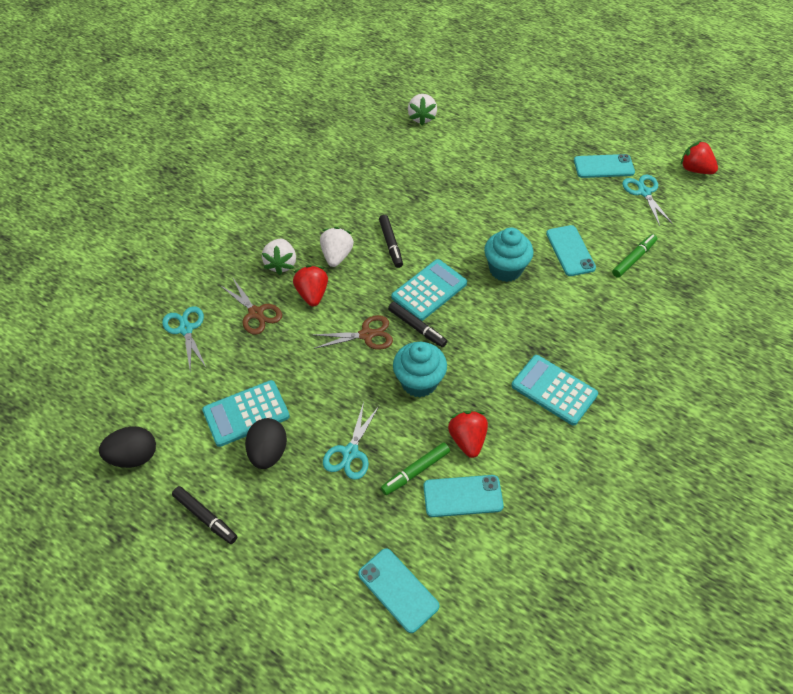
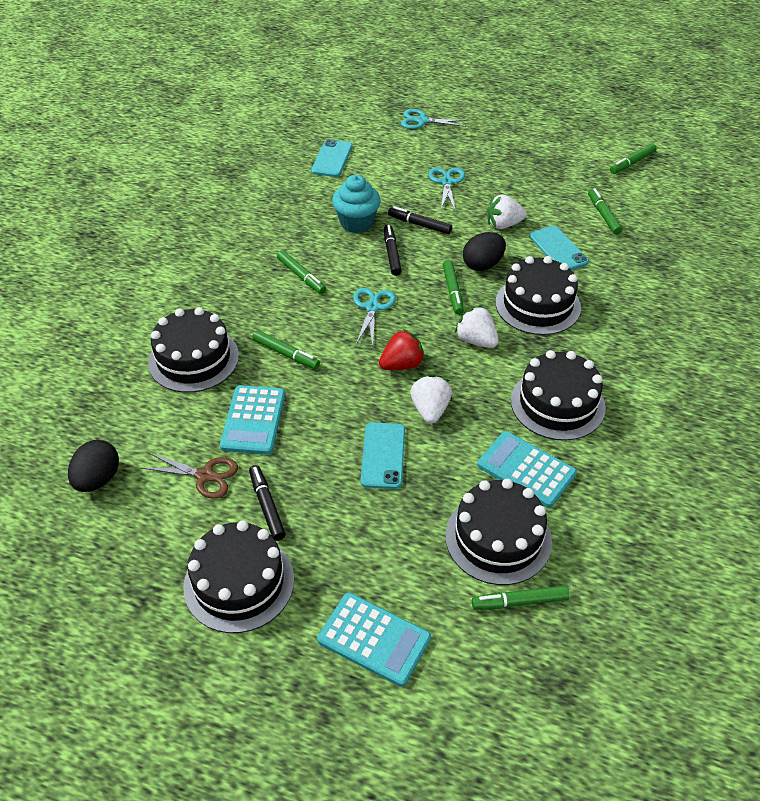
black cake: none = 0 -> [148,307,239,393] [183,520,294,633] [445,479,552,585] [496,256,581,335] [511,350,606,441] = 5
brown scissors: [220,277,282,335] [313,315,393,350] = 2 -> [141,452,238,499] = 1
green marker: [381,443,450,495] [612,234,657,278] = 2 -> [252,330,320,369] [277,250,326,294] [443,260,464,315] [472,585,569,610] [588,188,622,235] [610,143,657,174] = 6
red strawberry: [293,265,328,306] [448,411,488,458] [681,140,718,174] = 3 -> [379,329,425,370] = 1
turquoise cupcake: [393,342,447,397] [484,228,533,282] = 2 -> [332,175,380,233] = 1
turquoise phone: [358,548,439,633] [423,475,504,517] [546,225,596,276] [574,154,635,178] = 4 -> [311,139,353,177] [360,422,405,489] [529,225,589,270] = 3

